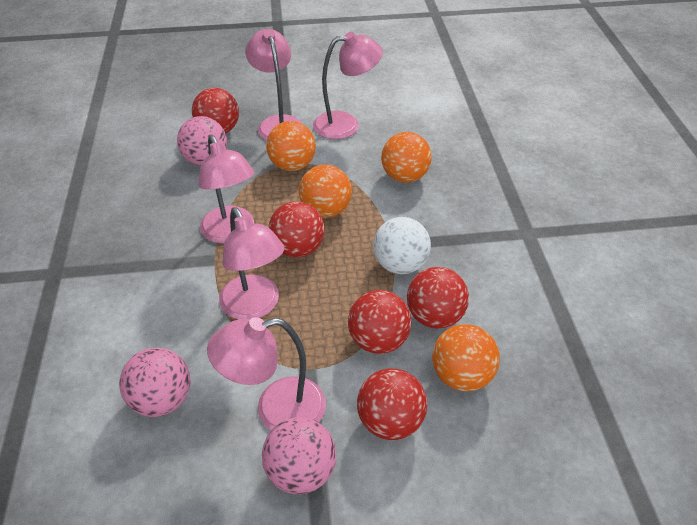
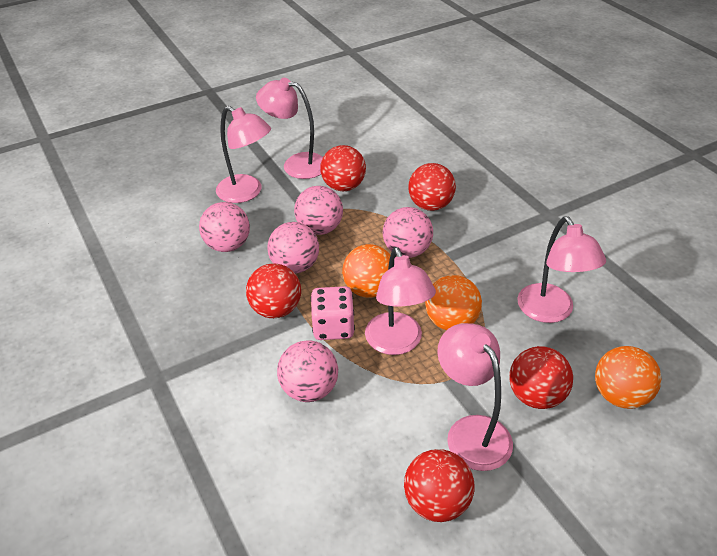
orange ball: [266,121,316,171] [299,165,352,218] [381,132,432,183] [432,324,500,392] = 4 -> [342,244,390,298] [425,275,482,330] [595,346,662,409] = 3
pink ball: [119,348,190,417] [177,116,227,166] [262,417,336,494] = 3 -> [199,202,250,252] [267,222,319,273] [277,341,338,402] [294,186,343,235] [383,207,433,258] = 5
pink dice: none = 0 -> [311,286,355,340] = 1
white ball: [373,217,431,274] = 1 -> none = 0

